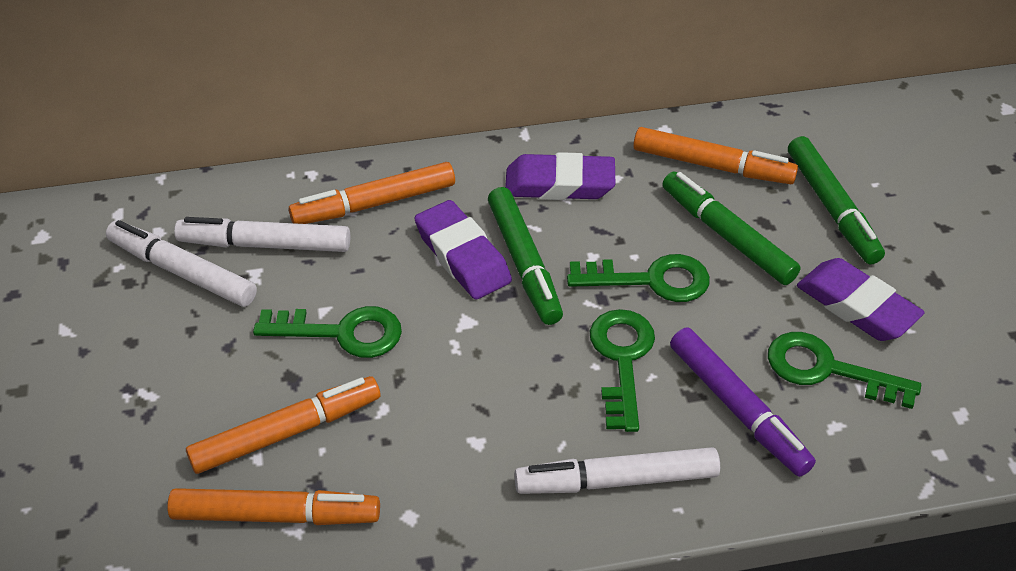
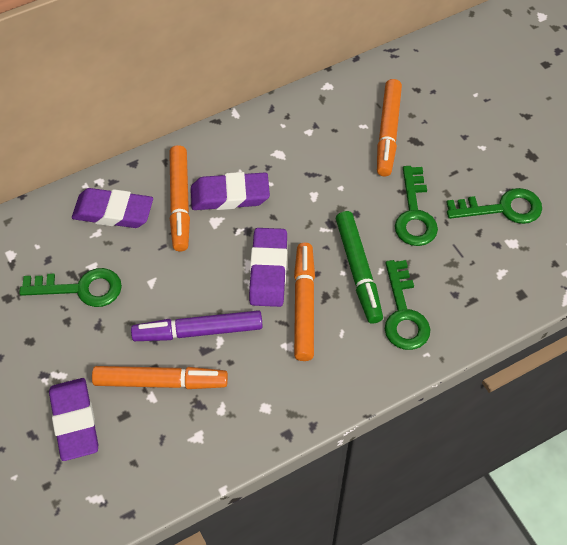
green marker: [488,187,563,325] [662,172,801,285] [788,136,885,264] = 3 -> [336,211,383,324] = 1
purple eraser: [415,200,512,300] [505,152,615,200] [797,258,925,341] = 3 -> [49,378,98,461] [72,188,153,228] [191,172,270,210] [249,228,287,307] = 4
white marker: [106,220,257,307] [174,217,350,252] [514,447,720,494] = 3 -> none = 0

